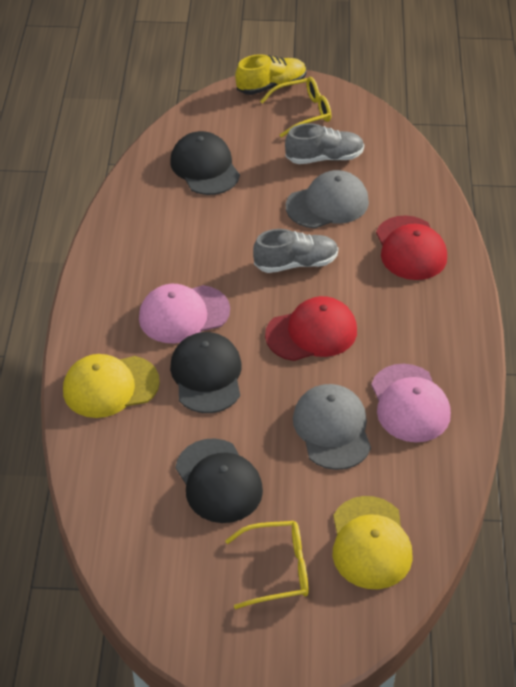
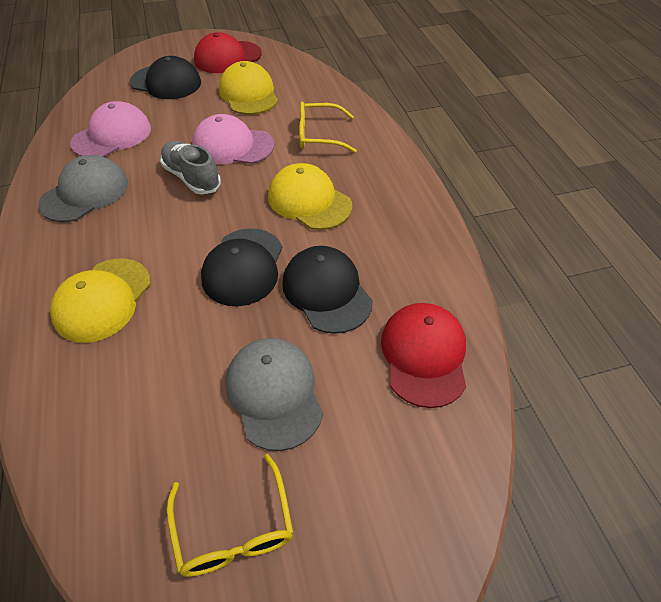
grey shoe: [253,229,338,273] [285,123,364,164] = 2 -> [160,141,221,194] = 1
yellow cap: [63,354,160,418] [333,496,413,589] = 2 -> [50,259,151,343] [219,61,278,115] [268,163,352,230] = 3
yellow shoe: [235,54,306,95] = 1 -> none = 0

